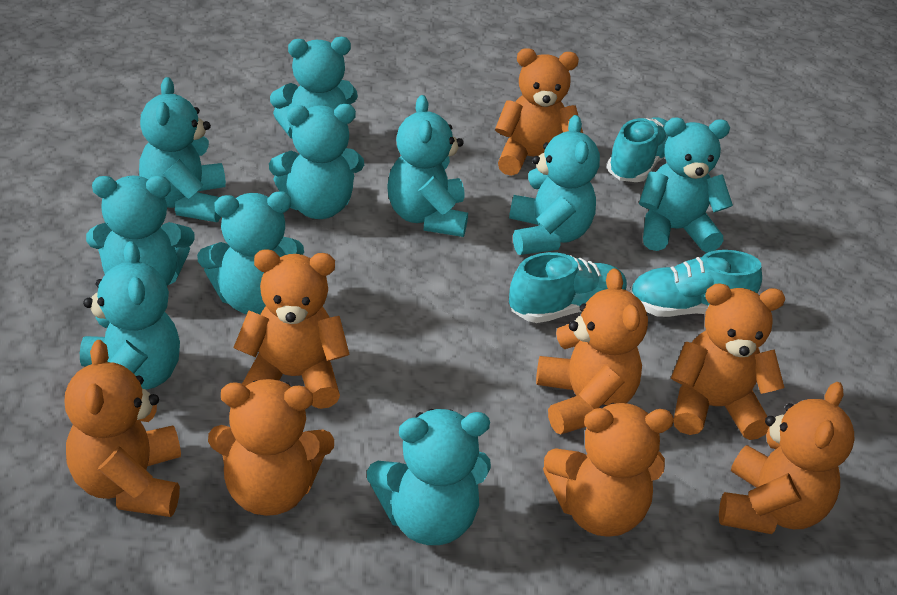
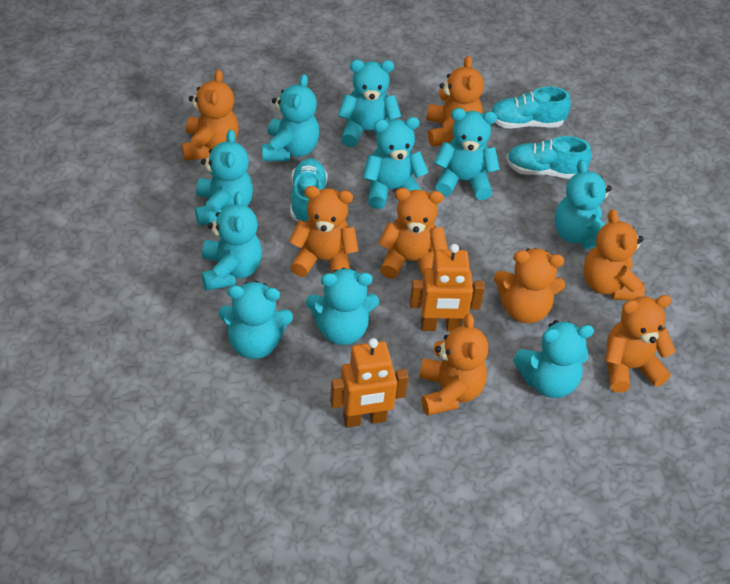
orange robot: none = 0 -> [330,338,408,428] [410,244,485,331] = 2

